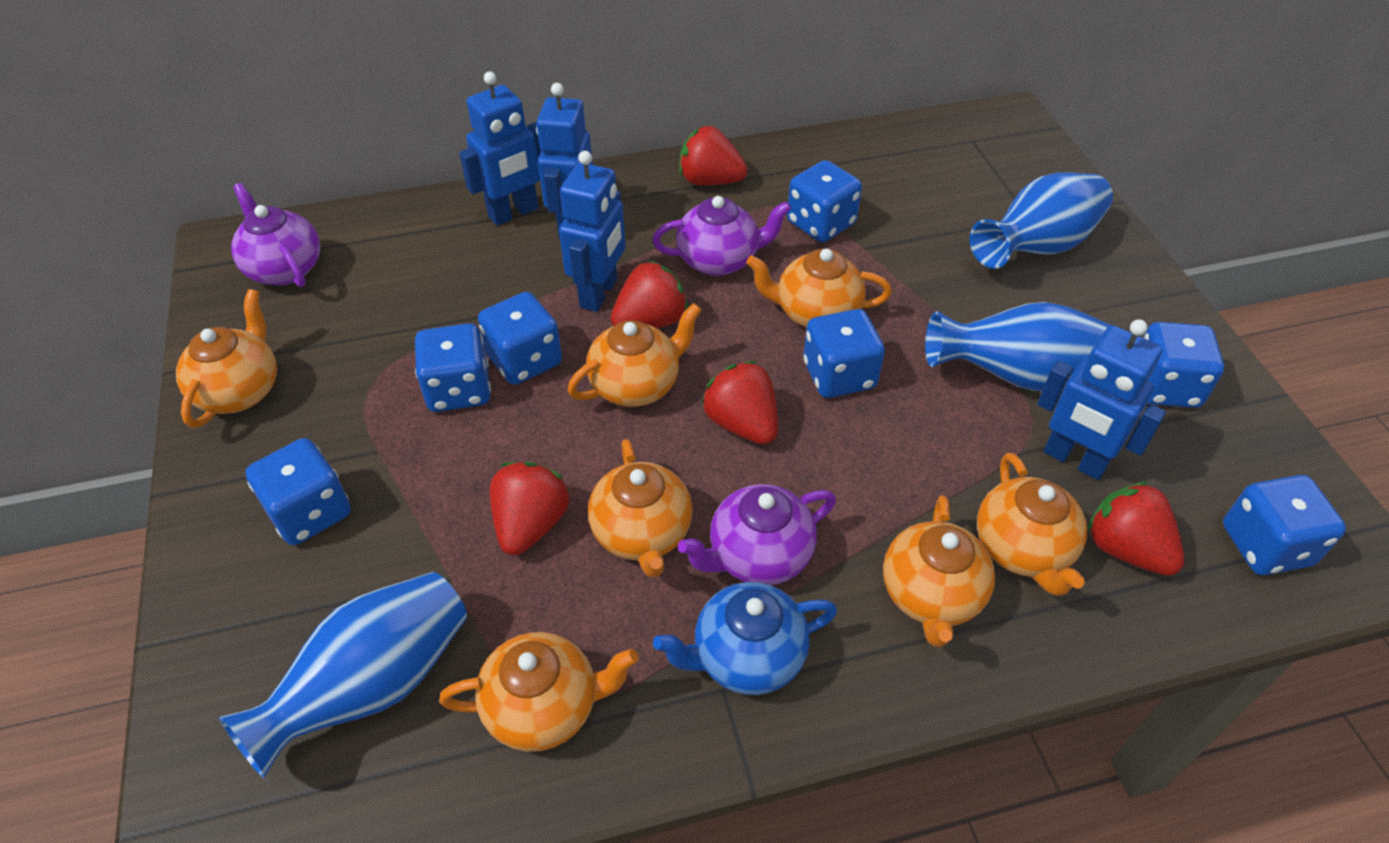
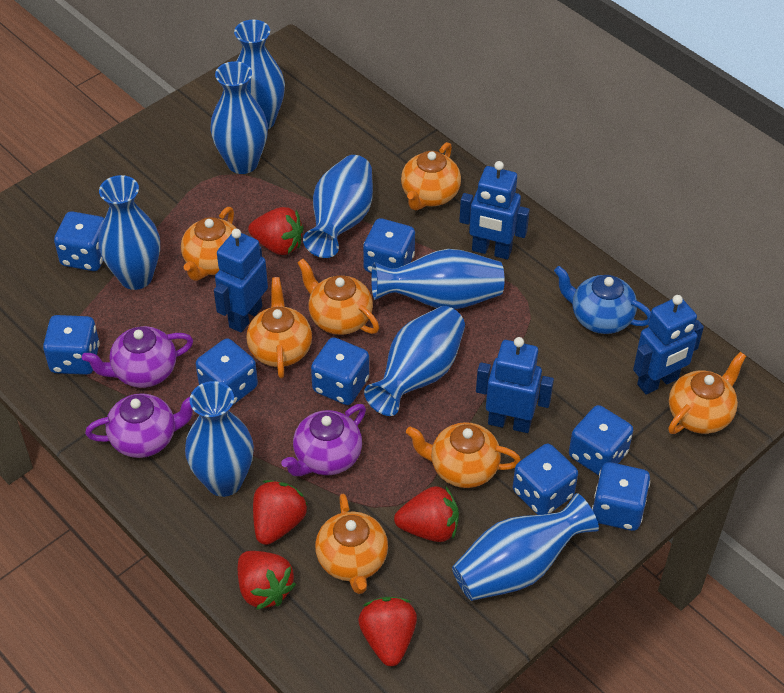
blue dice: [245,438,351,545] [415,323,491,412] [478,292,562,385] [787,160,862,242] [803,309,885,398] [1143,322,1224,408] [1223,475,1346,575] = 7 -> [43,315,100,375] [54,211,104,271] [196,338,258,406] [311,337,369,405] [363,218,415,273] [513,444,578,515] [569,405,633,476] [592,462,650,531] = 8
blue vase: [219,572,467,778] [925,302,1111,391] [970,172,1113,269] = 3 -> [98,175,160,290] [185,381,254,497] [210,61,268,174] [234,20,285,129] [303,155,373,258] [364,306,465,416] [371,249,504,309] [452,493,599,601] = 8

